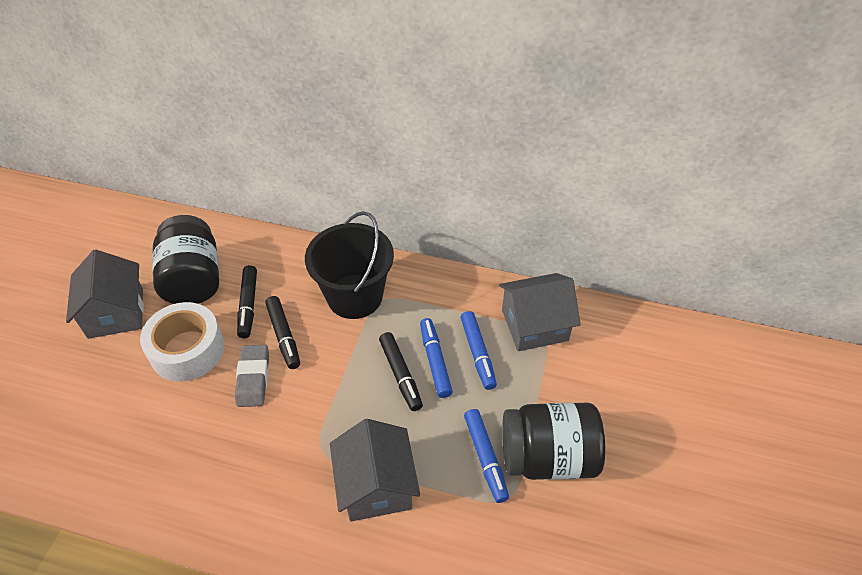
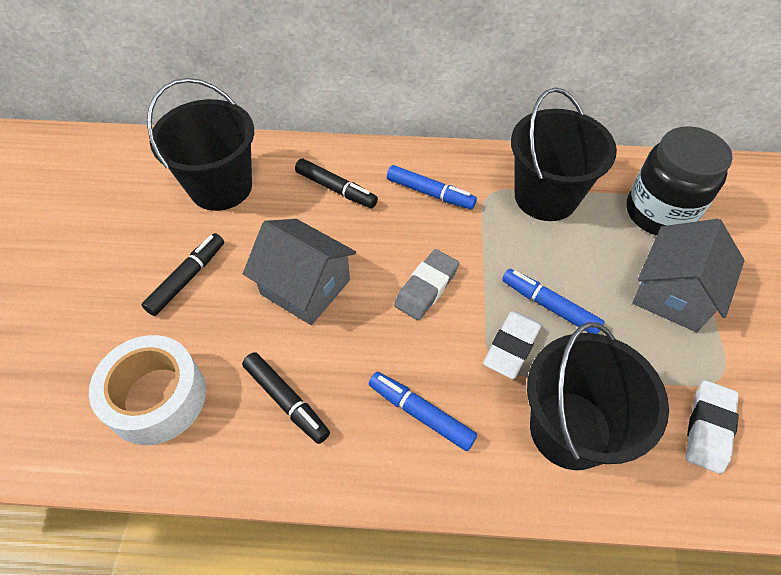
black bucket: [305,211,394,319] = 1 -> [147,78,254,211] [511,88,617,221] [527,322,669,470] = 3
black jar: [152,215,219,304] [502,402,605,480] = 2 -> [626,126,733,236] = 1
grey house: [66,249,144,339] [330,419,420,522] [499,273,581,351] = 3 -> [243,219,356,325] [632,219,745,332] = 2
white eraser: none = 0 -> [483,311,542,379] [685,380,739,474] = 2

